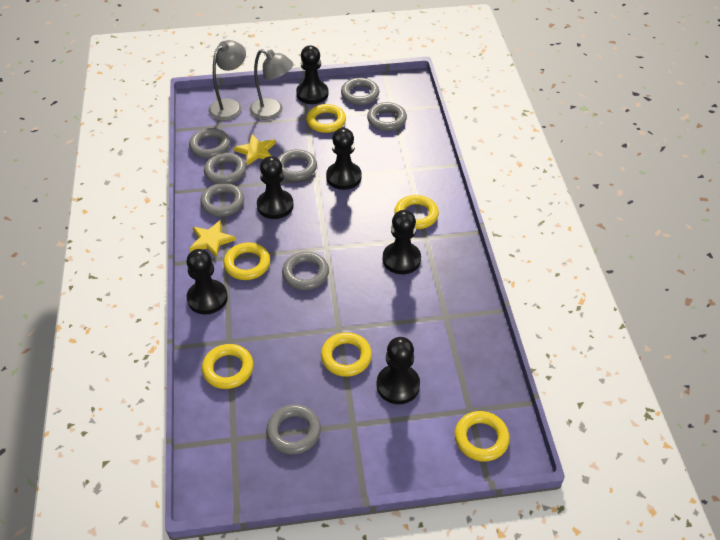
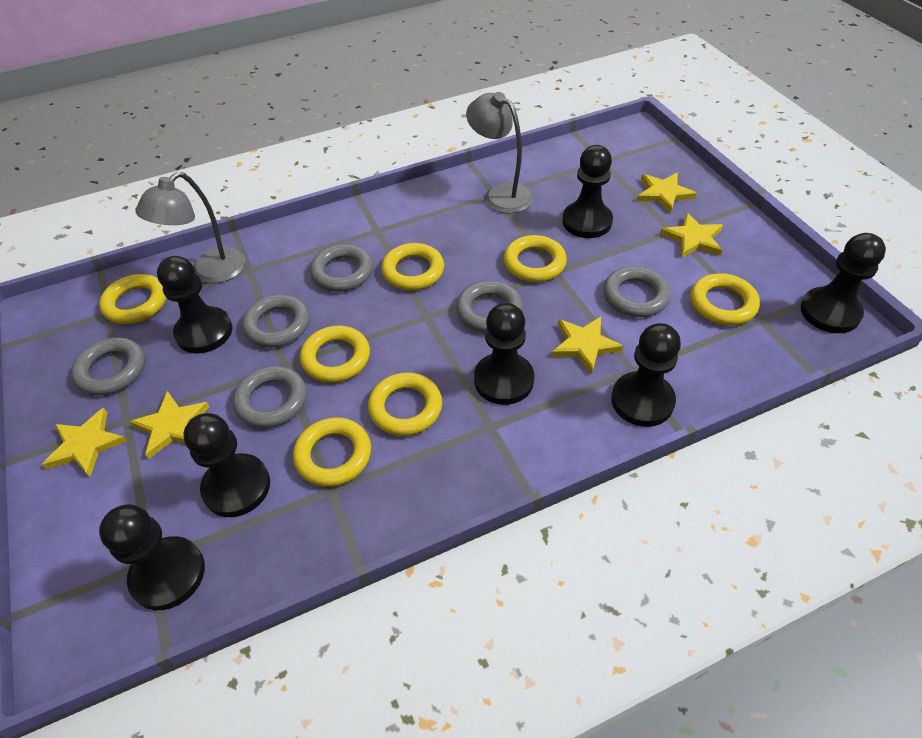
black pawn: [186,249,228,315] [257,156,293,219] [296,46,329,104] [326,128,362,190] [377,337,420,404] [383,210,421,274] = 6 -> [99,504,205,610] [157,256,232,353] [183,413,270,517] [474,303,534,405] [562,145,613,238] [611,323,681,427] [800,233,886,333] = 7
grey ring: [189,128,230,158] [200,183,244,217] [204,153,246,184] [266,404,321,455] [278,149,317,181] [282,252,329,290] [341,78,379,105] [367,102,407,131] = 8 -> [71,337,145,395] [233,366,307,428] [242,294,310,348] [310,244,373,292] [456,281,523,333] [603,266,671,317] = 6
yellow ring: [202,344,253,389] [224,242,270,280] [306,104,346,133] [321,332,372,377] [394,195,439,229] [455,411,510,462] = 6 -> [99,274,166,324] [293,417,371,487] [300,326,370,383] [368,372,442,436] [381,243,444,290] [504,235,567,282] [690,273,760,325] = 7
yellow star: [189,221,236,258] [234,134,275,166] = 2 -> [42,408,127,477] [130,391,210,459] [551,316,623,374] [637,173,697,214] [660,212,723,258] = 5

